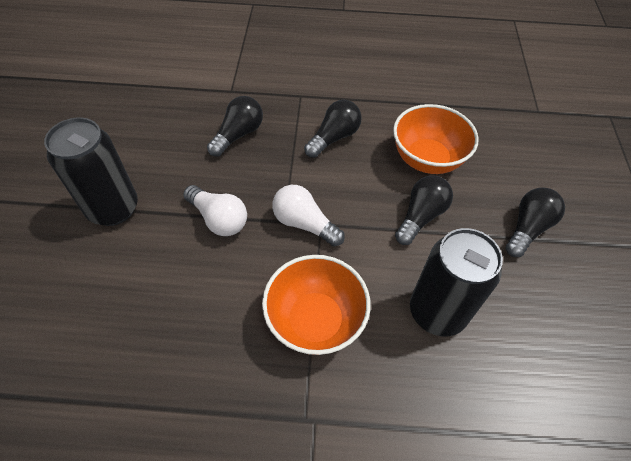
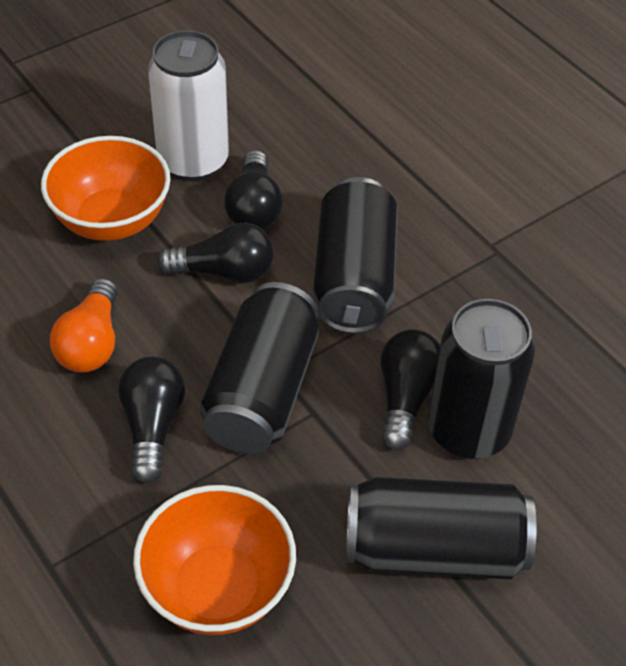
black can: [44,118,138,226] [410,228,503,336] = 2 -> [200,282,319,454] [313,177,398,334] [346,477,537,579] [428,299,535,459] = 4
orange light bulb: none = 0 -> [50,278,118,373] = 1
white can: none = 0 -> [148,30,229,182] = 1
white light bulb: [183,185,247,236] [272,185,345,246] = 2 -> none = 0

